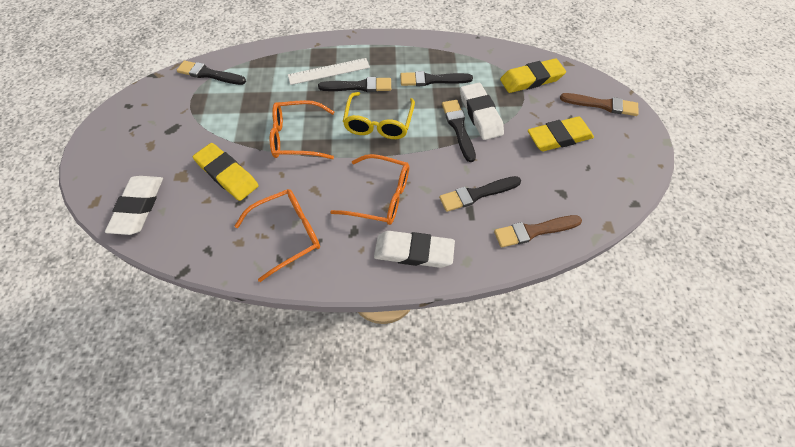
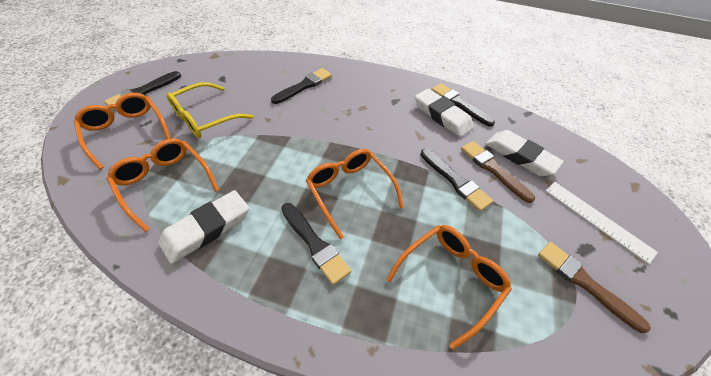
orange glasses: [235,189,320,282] [270,100,334,159] [330,154,409,225] = 3 -> [74,93,171,169] [107,138,219,232] [306,149,404,239] [386,225,512,350] = 4
yellow eraser: [193,143,259,201] [500,58,566,93] [528,116,594,151] = 3 -> none = 0

